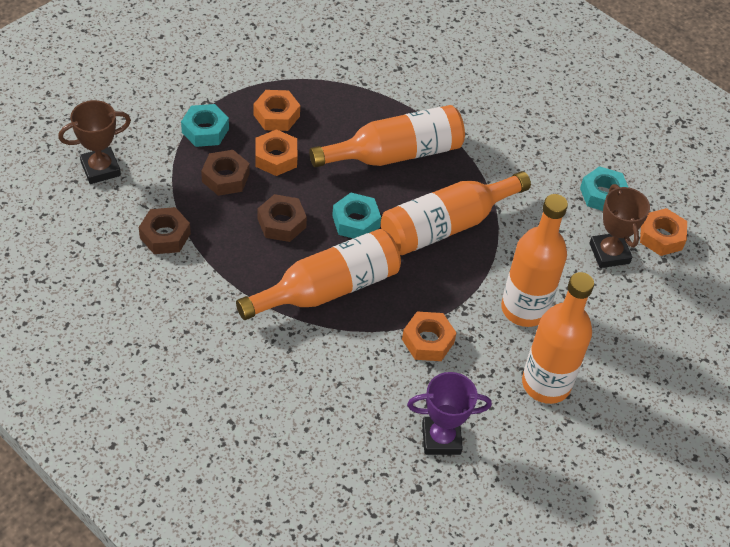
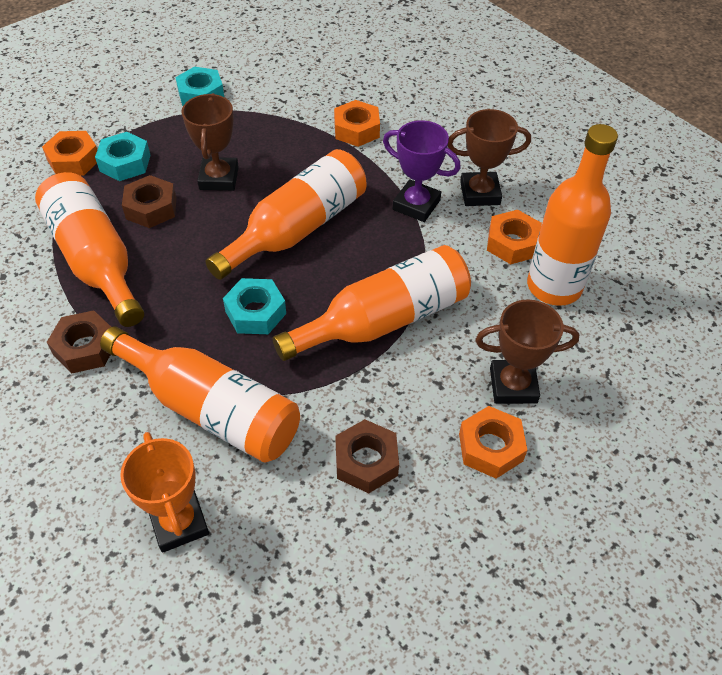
brown trophy: [58,100,131,184] [589,184,650,268] = 2 -> [182,93,239,191] [448,109,531,206] [475,299,579,404] = 3
orange trophy: none = 0 -> [120,432,209,553] = 1

